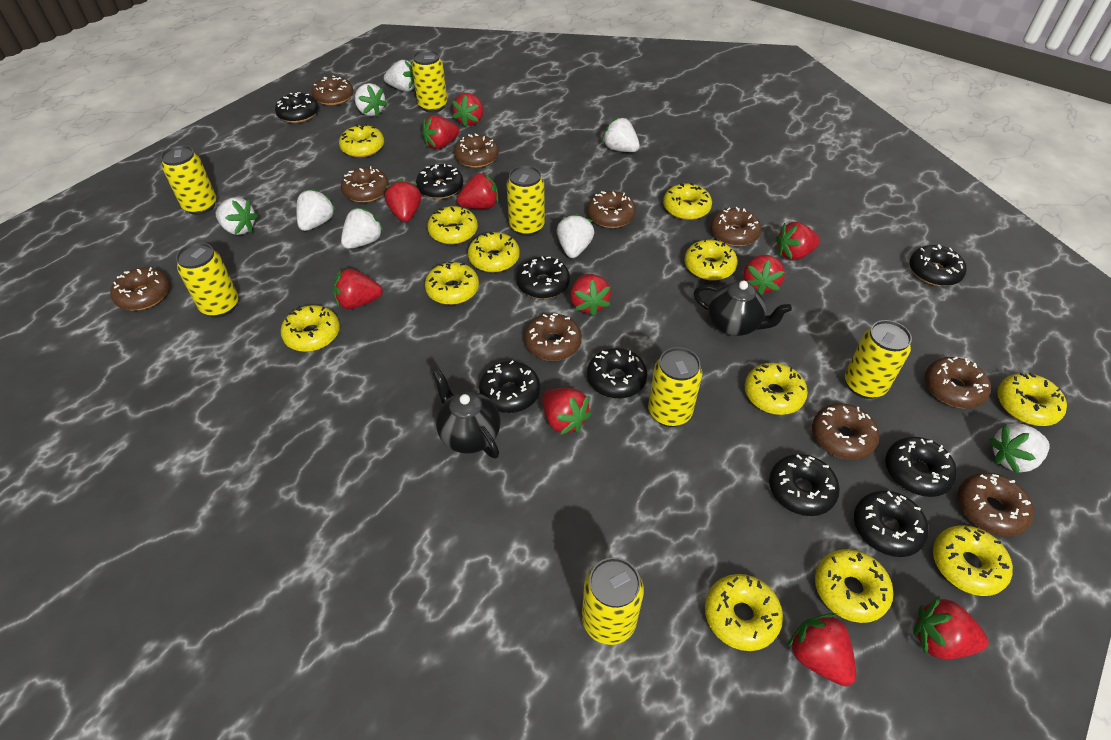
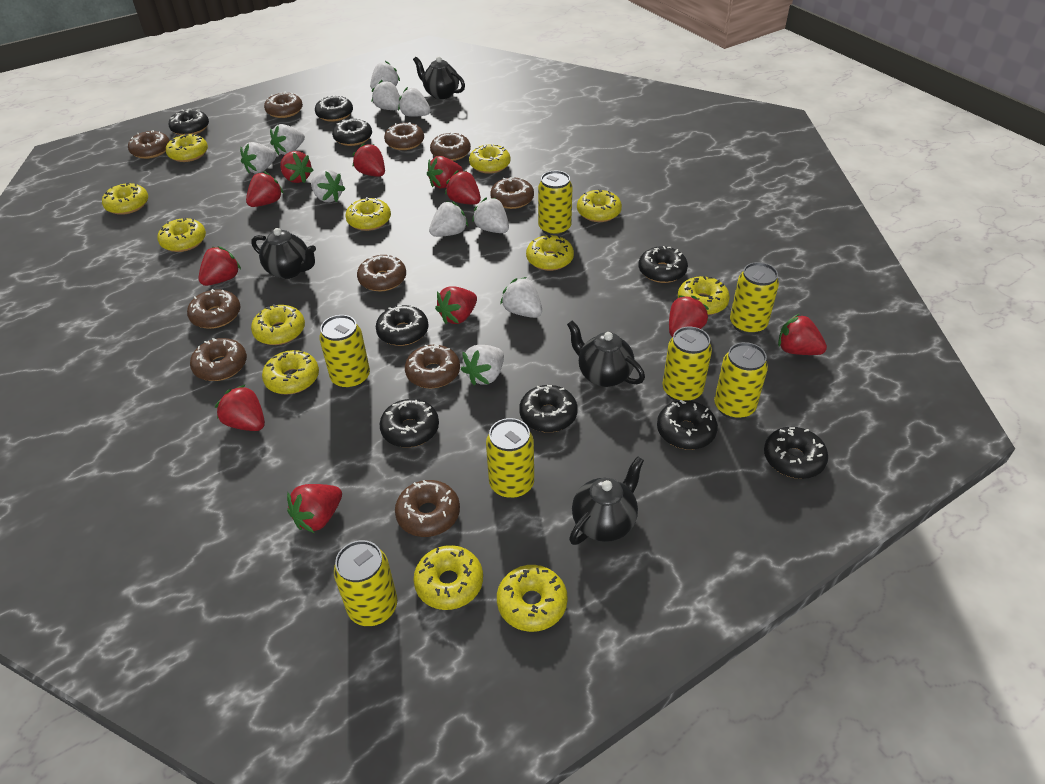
black teapot: [433,369,500,458] [694,280,792,336] = 2 -> [251,228,316,279] [413,57,465,99] [567,320,645,387] [569,456,644,545] = 4
white strawberry: [215,197,258,235] [296,188,336,231] [341,208,384,249] [355,83,387,116] [384,60,415,92] [557,213,594,258] [602,117,640,152] [989,423,1049,474] = 8 -> [240,142,277,174] [270,124,305,155] [311,169,345,202] [370,61,400,89] [371,80,400,110] [398,87,431,117] [429,201,468,237] [461,345,504,385] [472,197,509,233] [500,277,542,318] = 10

